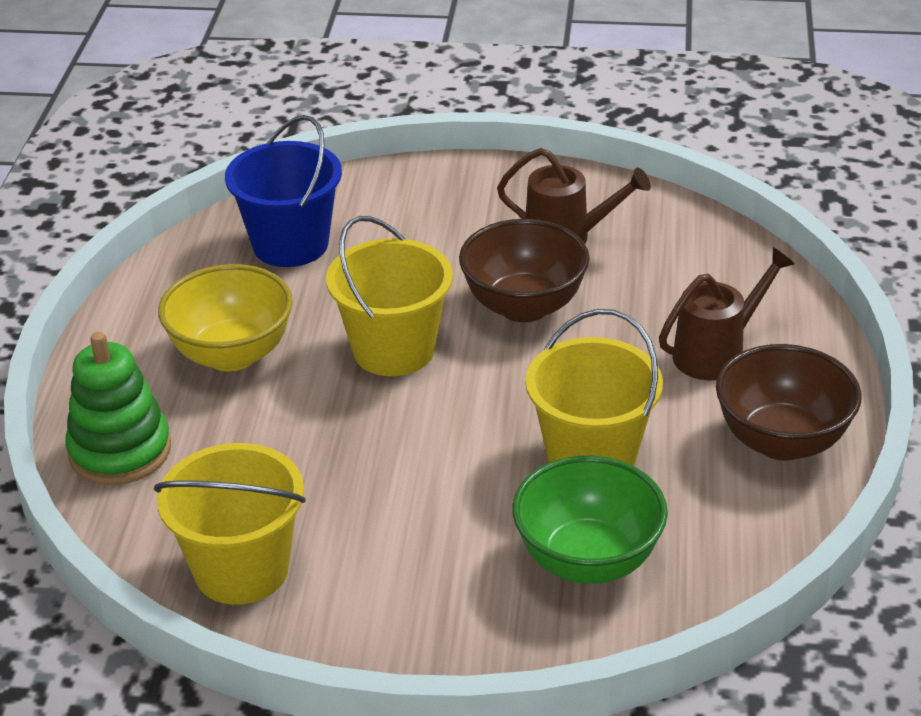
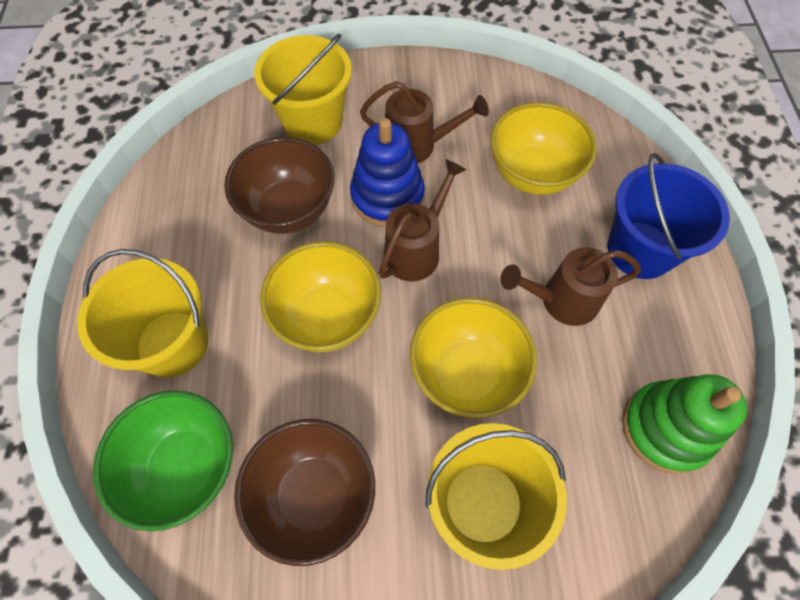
blue stacking toy: none = 0 -> [350,118,425,227] = 1
brown watering can: [497,148,651,243] [659,247,795,380] = 2 -> [360,81,489,164] [379,159,466,281] [500,247,641,326] = 3
yellow bowl: [158,264,293,371] = 1 -> [260,241,381,352] [410,298,537,418] [490,102,597,195] = 3

